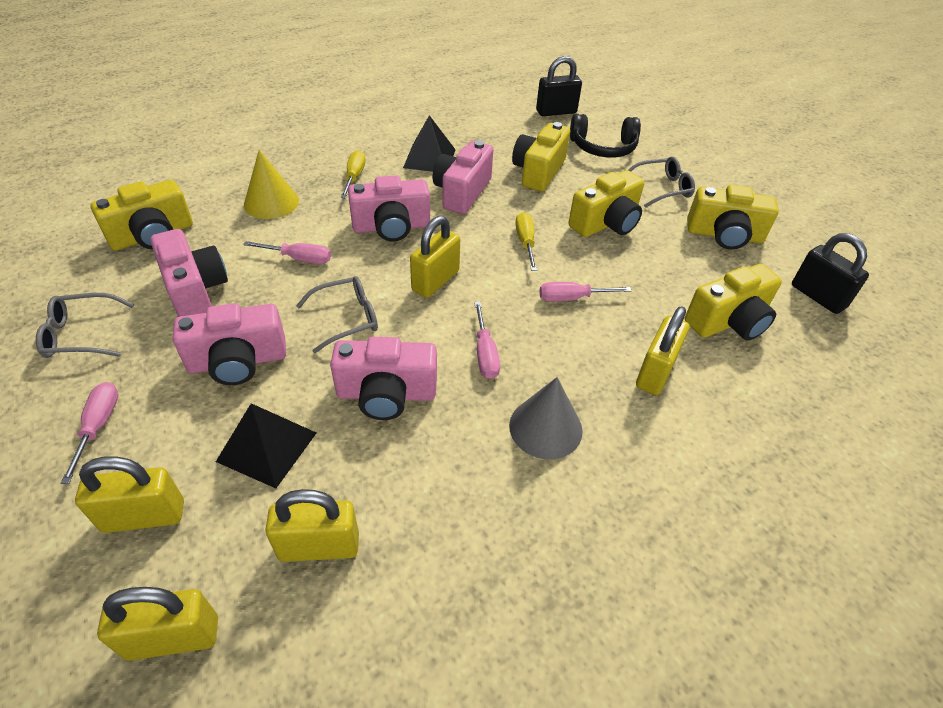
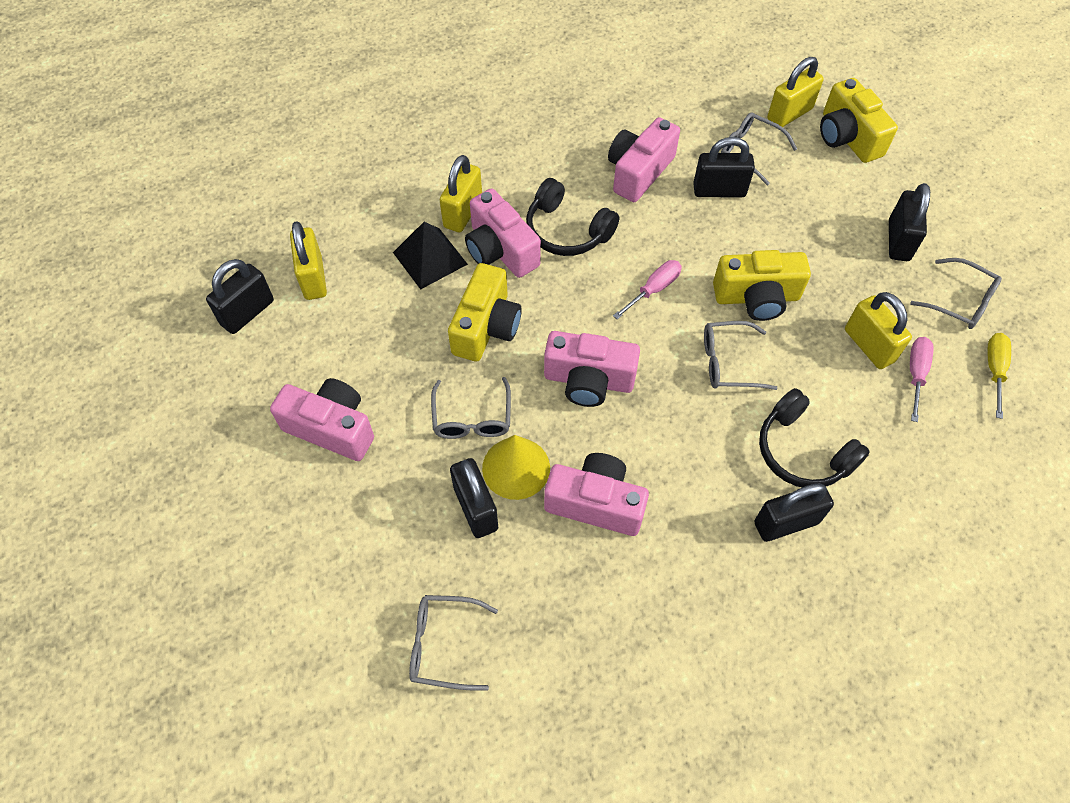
black headphones: [570,114,641,158] = 1 -> [526,178,619,256] [759,388,870,487] = 2
black padlock: [536,56,582,116] [792,233,869,314] = 2 -> [206,259,274,334] [450,458,498,538] [693,137,755,197] [754,483,834,542] [889,183,930,261] = 5
black pyramid: [216,403,316,488] [403,115,456,172] = 2 -> [393,222,468,290] = 1
grey cone: [509,377,583,459] = 1 -> none = 0
grey glasses: [36,293,134,358] [296,276,378,353] [628,156,695,208] = 3 -> [409,595,498,691] [431,377,511,439] [704,321,778,390] [721,112,797,186] [910,258,1002,329] = 5
pink screwdriver: [61,382,118,484] [243,241,331,264] [474,302,500,379] [539,282,631,302] = 4 -> [613,260,682,319] [910,337,934,422] = 2
yellow camera: [90,180,193,251] [512,122,570,191] [568,170,644,237] [685,264,782,341] [687,185,779,250] = 5 -> [448,263,522,361] [713,250,811,321] [820,78,898,163] = 3
yellow padlock: [75,456,184,533] [97,587,218,661] [265,489,359,562] [410,216,460,298] [636,306,690,395] = 5 -> [290,222,327,300] [440,155,482,232] [767,57,824,127] [845,292,912,369] = 4
yellow screwdriver: [341,150,366,198] [515,212,537,271] = 2 -> [988,333,1011,419] = 1

